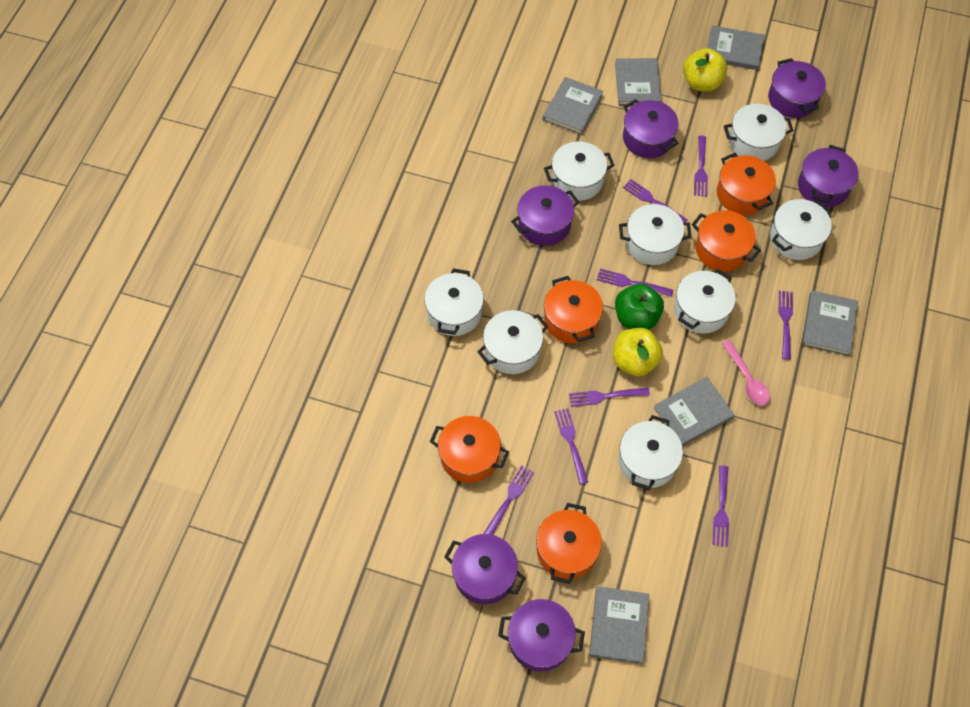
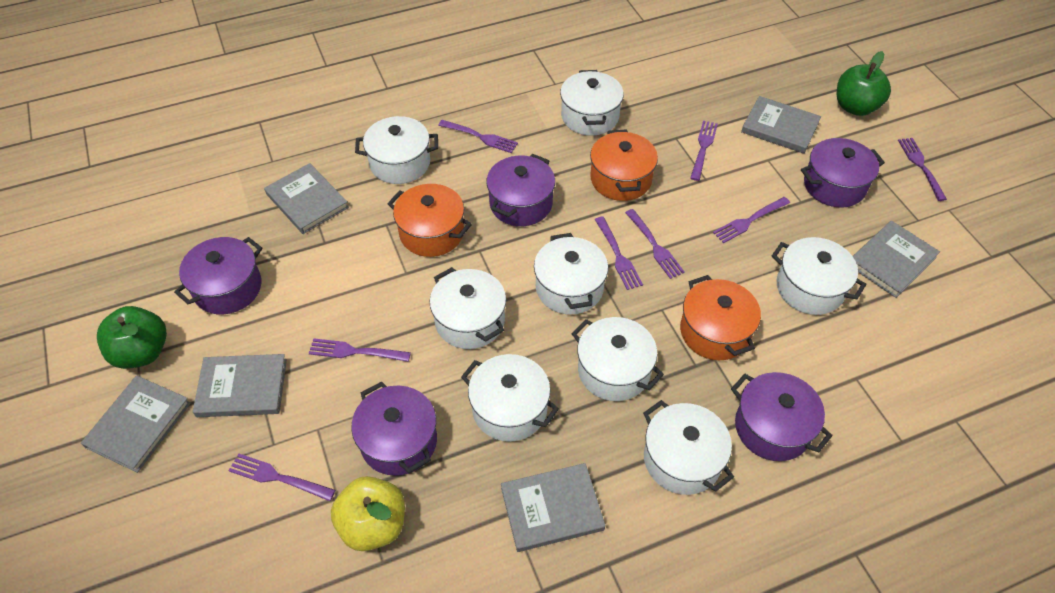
green apple: [615,284,664,330] = 1 -> [97,306,167,369] [837,51,891,116] = 2
orange pot: [430,416,509,483] [536,503,602,584] [544,276,603,343] [692,210,761,272] [717,153,776,215] = 5 -> [388,184,472,257] [590,129,658,201] [680,275,761,360] = 3
pink spoon: [722,340,770,406] = 1 -> none = 0
purple pot: [444,534,526,604] [498,599,585,672] [511,185,579,246] [623,99,679,158] [768,58,826,118] [798,145,859,207] = 6 -> [174,237,263,315] [351,382,437,476] [486,154,555,226] [731,372,832,461] [801,138,885,208] = 5
yellow apple: [613,328,663,376] [683,48,727,91] = 2 -> [331,476,405,551] = 1

